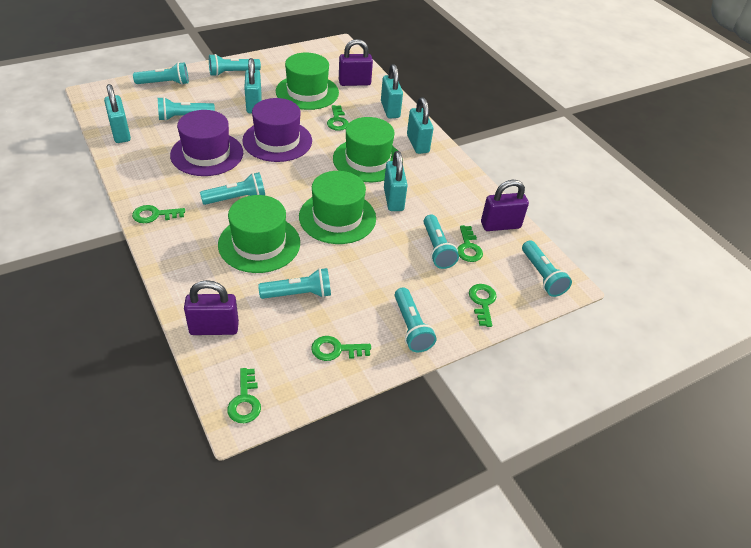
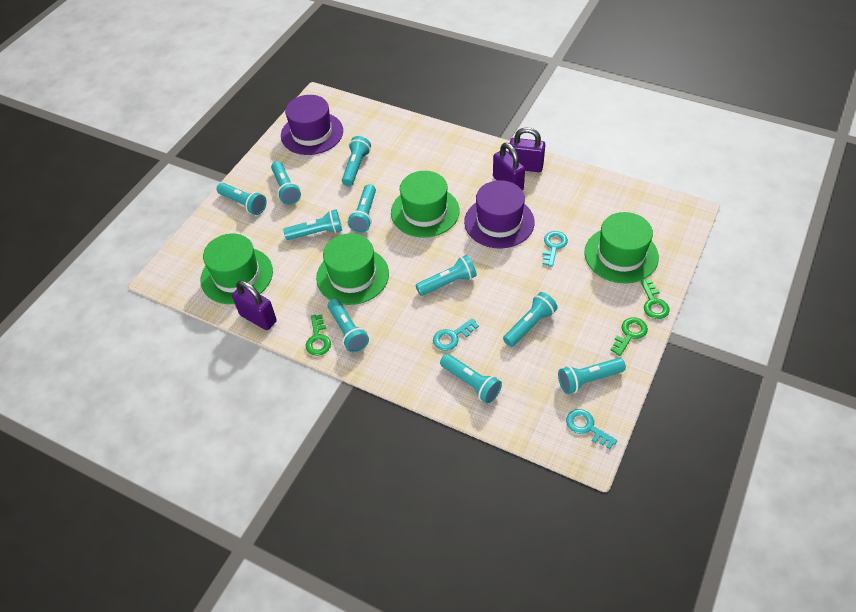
green key: [132,205,185,223] [227,368,261,423] [311,336,371,361] [327,105,349,131] [457,225,483,262] [469,284,497,327] = 6 -> [306,314,331,356] [611,317,648,356] [640,280,670,319] = 3
turquoise flashlight: [133,62,189,85] [158,97,215,121] [200,172,265,205] [209,54,261,76] [258,268,331,299] [395,287,436,352] [424,215,459,269] [522,240,572,297] = 8 -> [217,183,267,215] [271,161,301,205] [283,209,342,240] [328,299,369,352] [342,136,371,186] [348,184,376,233] [416,255,477,296] [440,354,502,403] [503,292,558,347] [558,358,626,394] = 10
turquoise key: none = 0 -> [433,318,479,351] [543,231,568,267] [566,409,617,449] = 3
turquoise padlock: [104,84,131,143] [244,58,262,114] [381,64,403,118] [384,151,408,211] [407,97,433,154] = 5 -> none = 0

